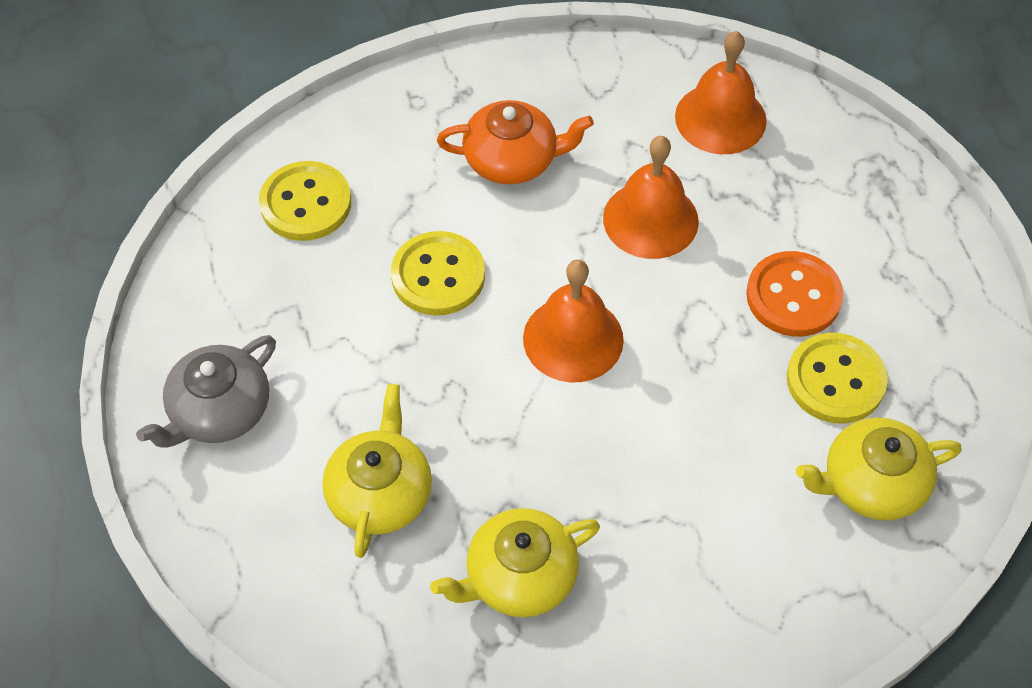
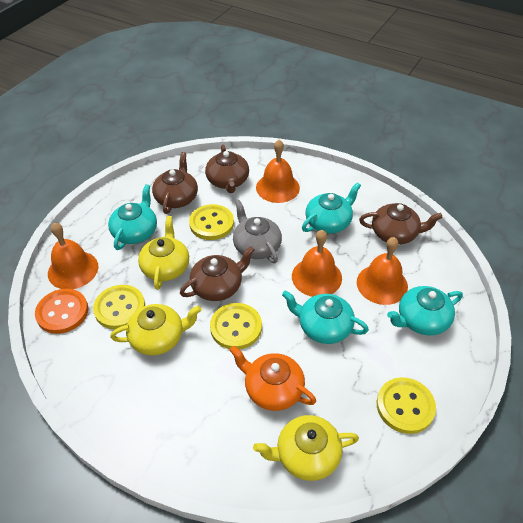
brown teapot: none = 0 -> [152,152,198,214] [180,246,255,301] [205,145,249,193] [359,203,443,245] = 4
orange bell: [523,260,624,383] [603,136,699,259] [675,31,767,154] = 3 -> [48,223,98,289] [256,140,300,203] [292,230,342,297] [357,237,408,305] = 4
turquoise teapot: none = 0 -> [108,184,157,250] [282,290,369,344] [302,182,361,234] [387,286,463,336] = 4
yellow button: [259,161,351,241] [391,231,485,315] [787,333,888,424] = 3 -> [93,285,145,329] [189,204,234,240] [210,303,262,350] [377,377,436,434] = 4

